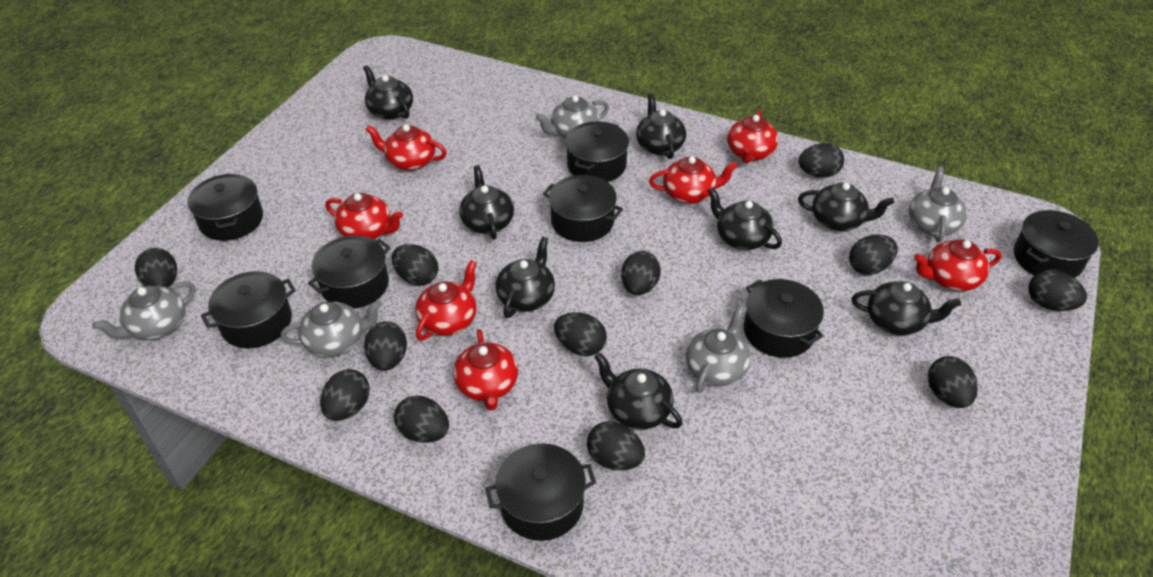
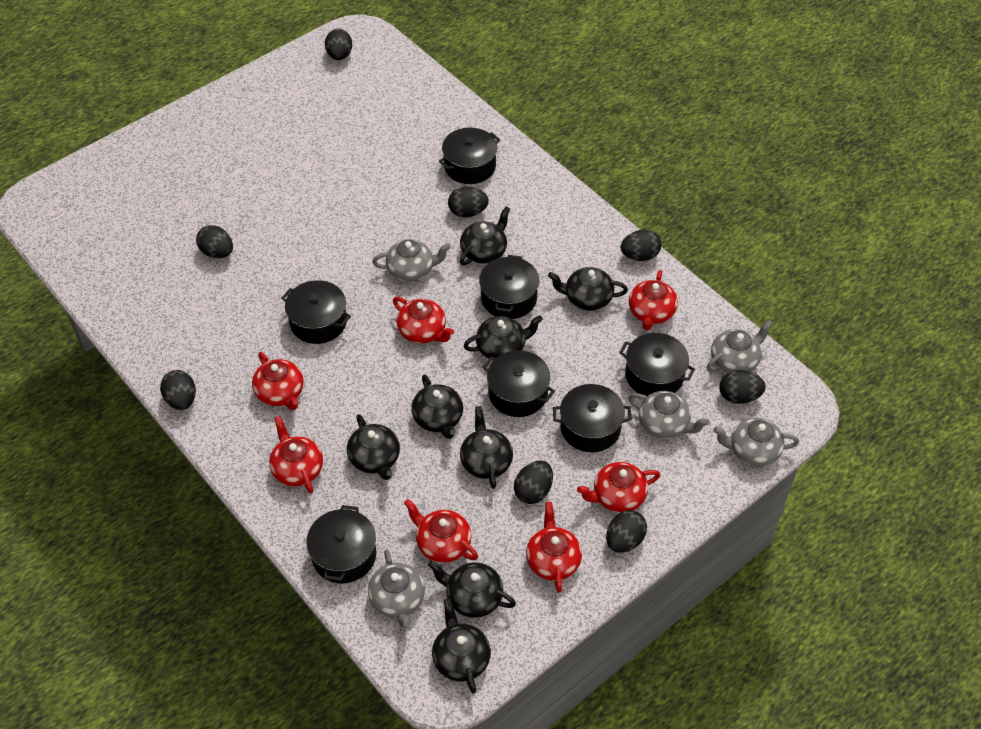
black egg: [135,248,177,287] [320,369,370,421] [364,322,407,371] [392,244,438,286] [394,395,449,443] [554,312,607,356] [587,421,645,470] [621,251,661,295] [798,143,844,178] [849,235,898,275] [928,356,978,408] [1028,270,1087,311] = 12 -> [160,370,196,410] [196,225,233,258] [325,29,352,60] [448,187,489,217] [514,460,553,504] [606,510,647,553] [621,229,662,261] [719,370,766,404] = 8
black pot: [187,173,263,241] [201,271,296,348] [308,235,390,309] [485,443,596,541] [543,175,623,242] [565,122,629,182] [744,279,824,358] [1014,210,1099,278] = 8 -> [281,280,351,344] [306,505,376,583] [439,128,500,184] [479,255,539,319] [483,350,555,417] [553,384,632,452] [619,333,695,396] = 7

